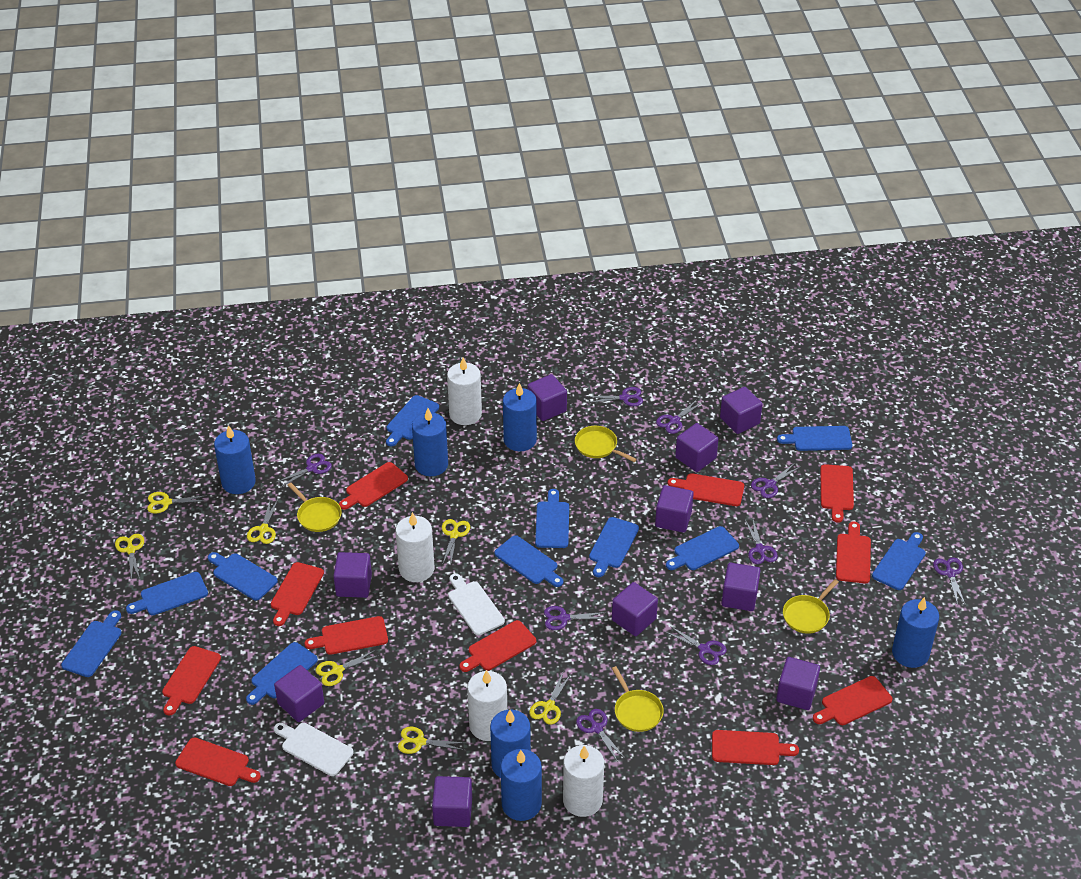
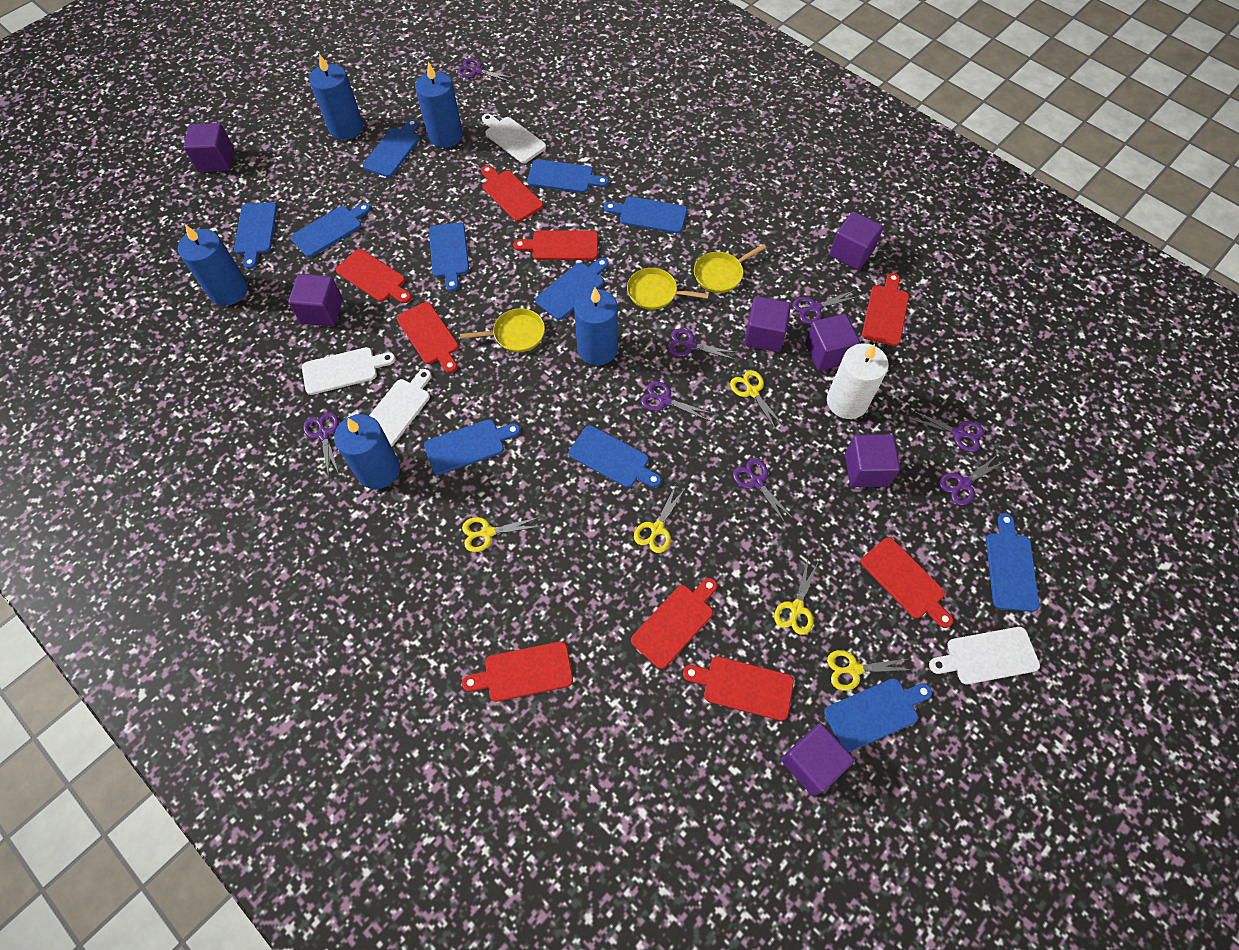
blue candle: [214,425,256,494] [412,408,448,476] [490,710,531,778] [501,749,542,821] [503,383,537,451] [892,597,939,668] = 6 -> [178,225,248,306] [309,54,363,140] [334,414,400,489] [415,62,463,148] [574,287,618,365] = 5
purple cube: [274,665,324,722] [333,552,372,598] [432,776,472,827] [527,374,567,421] [612,582,658,636] [655,485,694,533] [675,423,719,472] [720,387,763,434] [721,563,761,611] [776,657,820,710] = 10 -> [183,123,234,172] [288,274,343,327] [744,296,791,352] [781,723,855,796] [805,314,860,371] [830,212,883,270] [845,434,900,487] = 7
purple scissors: [275,454,332,488] [544,606,607,630] [576,709,626,762] [587,387,643,406] [656,400,703,434] [666,626,727,665] [745,520,778,564] [751,463,800,498] [933,557,966,605] = 9 -> [303,412,339,477] [457,58,514,82] [641,381,713,421] [667,329,738,360] [733,458,793,524] [792,290,859,324] [908,410,984,452] [939,454,1005,505] = 8
red cutting board: [162,646,221,716] [175,737,261,786] [271,562,324,626] [305,616,388,655] [339,462,408,510] [459,620,536,672] [668,473,744,506] [712,730,799,765] [813,676,892,725] [820,464,854,523] [836,522,871,583] = 11 -> [336,249,411,303] [397,302,459,373] [462,641,573,702] [481,165,543,222] [514,230,598,260] [631,578,717,669] [683,656,794,721] [861,537,953,628] [862,273,909,346] = 9
white candle: [395,512,434,582] [447,357,482,425] [467,670,507,741] [563,745,604,817] = 4 -> [827,343,889,419] = 1
white cutting board: [274,723,353,776] [448,574,505,635] = 2 -> [302,347,395,395] [369,369,432,447] [482,114,546,163] [929,627,1040,684] = 4
yellow pan: [288,483,342,532] [575,426,637,462] [612,666,664,732] [783,579,839,634] = 4 -> [460,308,545,352] [627,268,709,310] [694,244,766,293] = 3
yellow scissors: [115,534,144,581] [147,492,207,513] [247,500,278,544] [316,650,380,686] [398,727,464,754] [442,519,470,565] [529,673,570,724] = 7 -> [462,517,541,552] [634,485,686,553] [730,370,785,431] [774,559,819,635] [827,650,913,691] = 5

